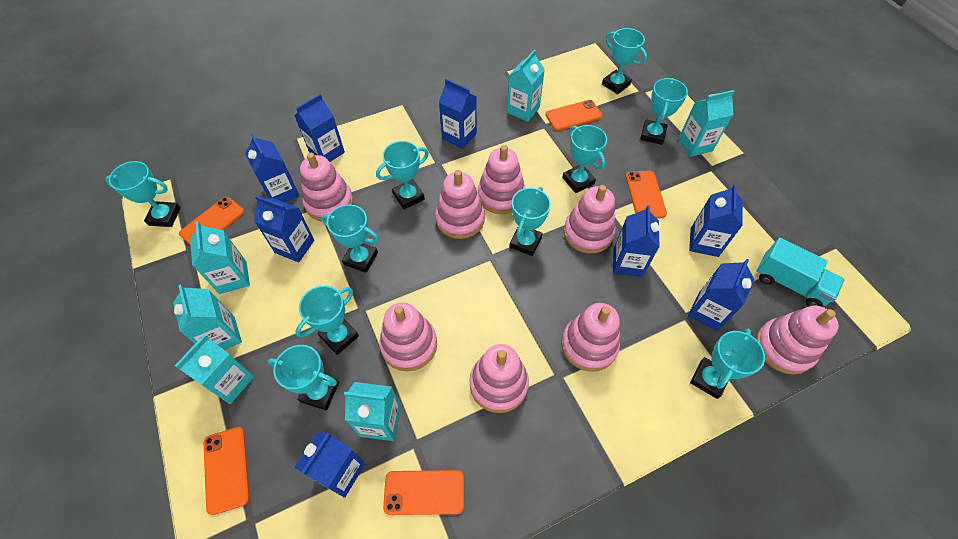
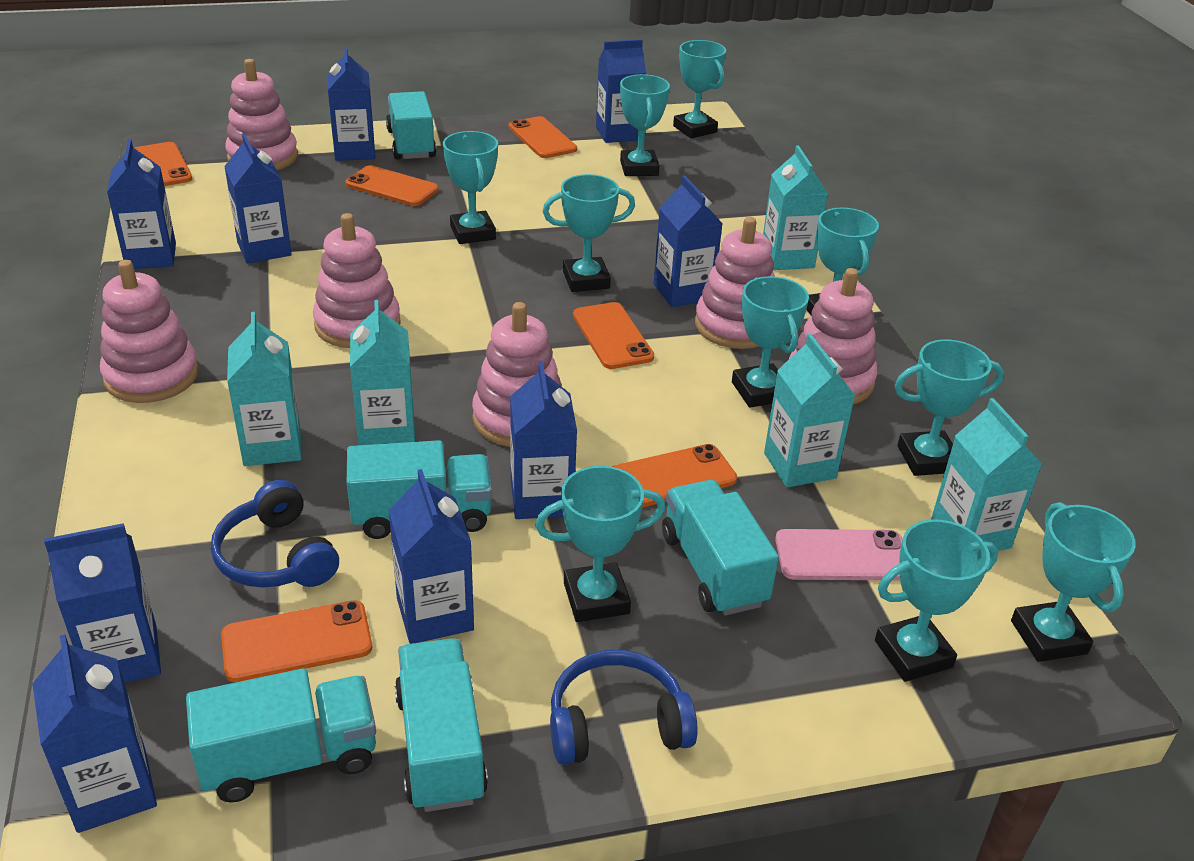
blue carton: [245,133,299,202] [254,196,314,262] [294,94,345,162] [294,430,366,498] [439,79,477,149] [613,205,660,277] [688,259,754,331] [689,184,743,257] = 8 -> [32,634,157,833] [44,523,161,683] [107,139,176,269] [224,134,292,263] [328,47,375,161] [388,469,474,644] [510,362,577,519] [596,39,646,143] [654,175,723,307] = 9
blue headphones: none = 0 -> [211,480,339,588] [550,650,698,765] = 2
orange phone: [179,197,245,245] [204,427,250,515] [383,470,464,515] [546,100,602,131] [626,171,667,218] = 5 -> [135,142,192,186] [221,600,372,682] [345,165,439,206] [509,116,577,158] [573,302,654,369] [612,444,737,507] = 6
pink phone: none = 0 -> [775,529,903,581] = 1
pink stacking toy: [300,153,353,221] [379,302,437,371] [435,170,485,239] [469,344,529,413] [478,145,525,214] [561,303,620,372] [564,185,616,254] [756,306,839,375] = 8 -> [100,260,199,403] [225,59,298,170] [313,213,401,348] [472,302,562,447] [695,217,775,349] [789,268,878,404] = 6
turquoise carton: [173,284,242,350] [175,335,254,404] [190,222,250,294] [344,382,401,441] [507,50,545,122] [678,90,734,157] = 6 -> [227,312,302,466] [350,300,415,445] [763,145,828,270] [764,334,855,488] [931,398,1042,553] = 5
turquoise truck: [756,238,844,307] = 1 -> [186,668,376,803] [347,440,492,539] [386,91,436,159] [395,638,488,812] [662,480,779,616] = 5

